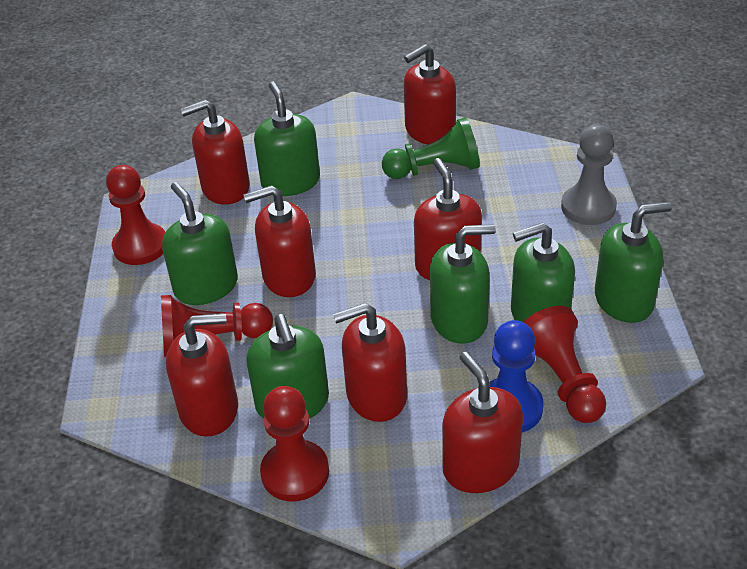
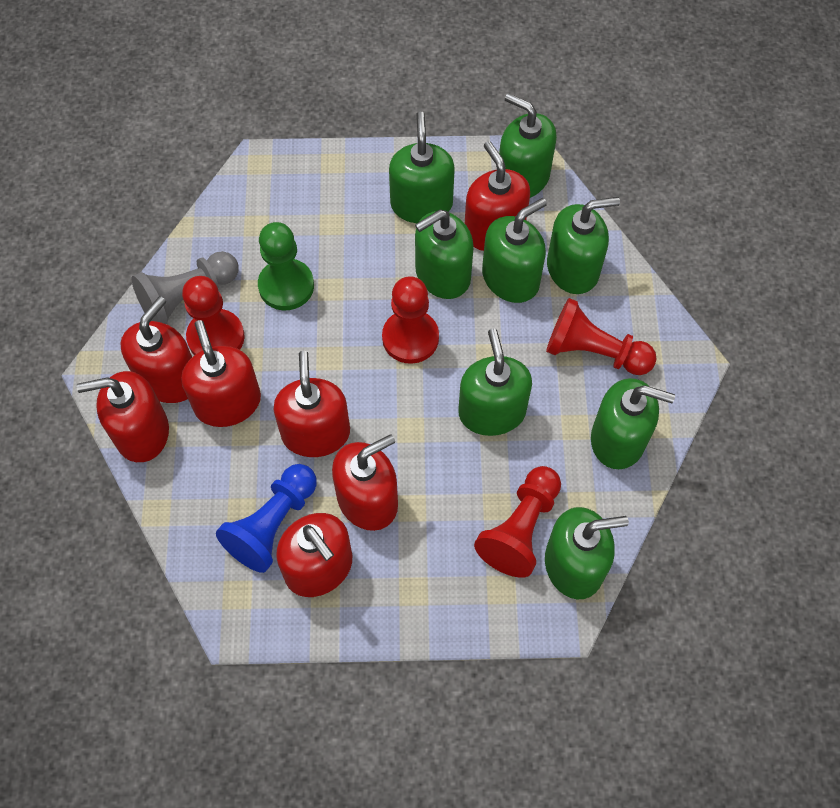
green soap dispenser: [162,182,238,305] [246,314,329,419] [254,81,320,196] [430,224,496,344] [511,222,575,322] [595,202,672,323] = 6 -> [389,111,455,223] [415,210,474,299] [458,329,532,436] [482,198,547,303] [499,93,557,198] [545,507,629,599] [547,197,620,294] [591,378,675,469] = 8

